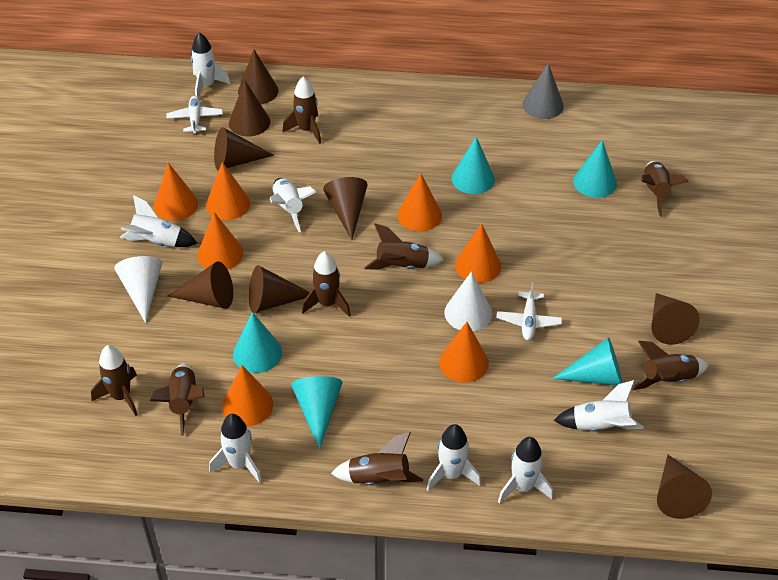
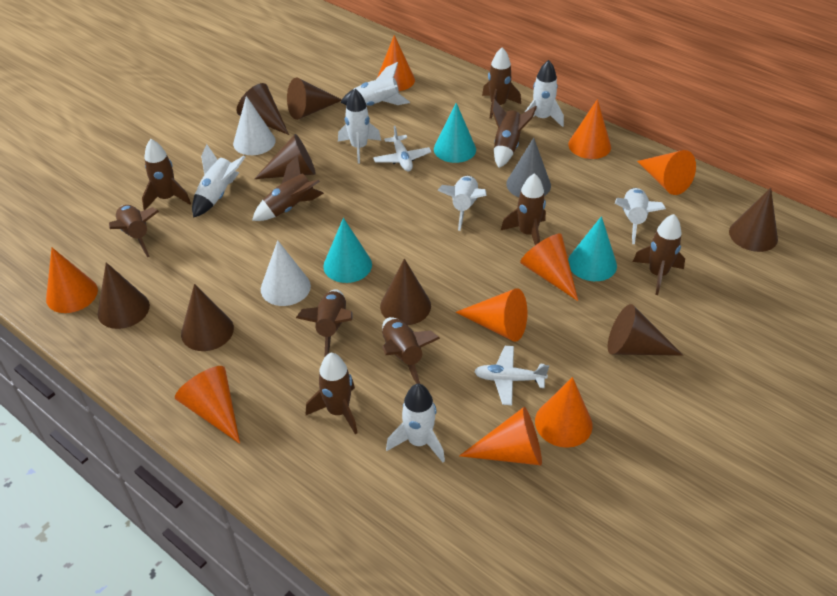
brown rocket: [91,345,138,416] [150,363,205,436] [282,77,321,144] [302,251,351,317] [331,432,423,485] [364,223,444,270] [631,341,709,390] [641,161,689,217] = 8 -> [109,205,159,257] [142,139,191,210] [252,155,324,221] [296,289,353,358] [306,353,358,434] [382,317,440,384] [482,47,521,119] [492,99,537,168] [501,173,546,245] [633,214,685,295] = 10
orange cone: [154,163,198,221] [197,212,243,270] [206,162,250,220] [222,365,273,426] [397,173,442,231] [439,322,489,383] [455,223,501,283] = 7 -> [46,248,98,313] [175,366,240,444] [377,35,415,91] [456,288,527,342] [459,407,542,465] [520,234,578,301] [535,377,593,448] [568,99,611,159] [637,150,696,195] = 9
turquoise cone: [233,312,282,373] [291,376,342,449] [452,137,495,194] [552,337,622,386] [573,140,617,198] = 5 -> [323,218,372,283] [434,103,476,163] [568,216,617,281] = 3

